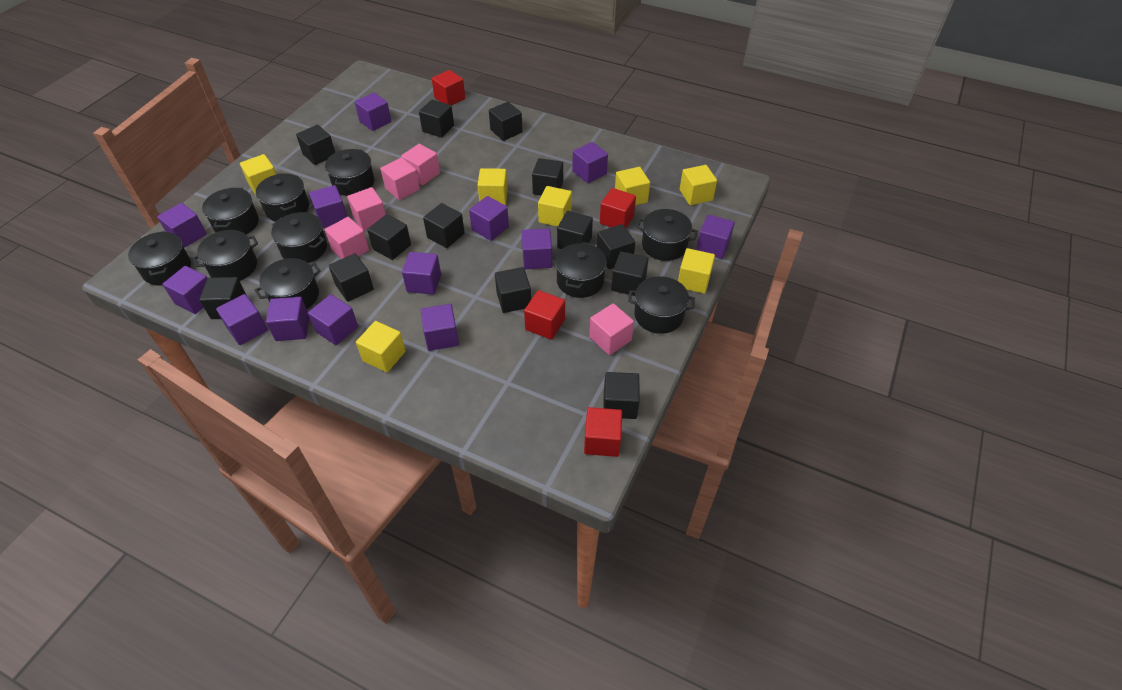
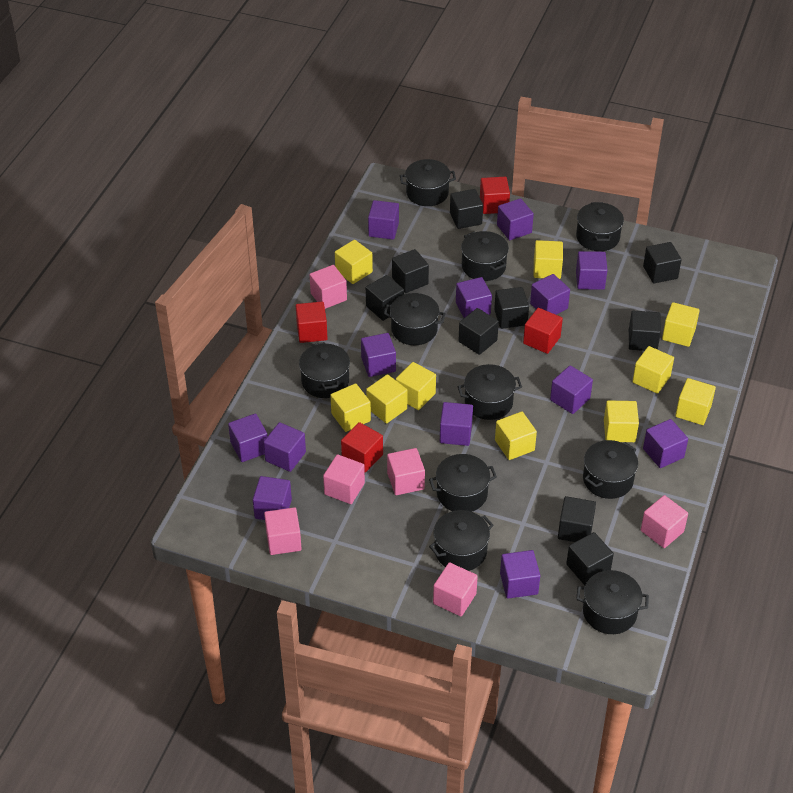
black cube: [199,277,246,319] [296,125,335,165] [329,253,374,302] [367,214,411,260] [419,99,454,138] [423,203,465,248] [489,102,523,141] [495,267,531,313] [532,158,563,195] [557,211,593,249] [597,224,635,269] [603,372,640,419] [611,251,648,296] = 13 -> [366,275,404,321] [392,249,429,293] [450,189,483,229] [458,308,499,355] [494,287,529,329] [558,496,596,542] [566,532,614,585] [629,311,661,351] [643,242,682,283] = 9
pink cube: [325,217,369,259] [347,187,386,231] [380,157,420,200] [401,144,440,185] [589,303,634,355] = 5 -> [264,507,302,555] [310,265,347,309] [323,454,365,504] [387,448,425,495] [433,562,478,616] [641,495,688,548] = 6
yellow cube: [240,154,276,195] [356,321,406,372] [478,168,508,205] [538,186,572,227] [615,167,650,205] [678,248,715,294] [680,165,717,205] = 7 -> [330,383,371,432] [335,240,373,284] [366,374,407,423] [396,362,436,410] [495,412,537,460] [534,240,563,279] [604,400,639,442] [632,346,674,394] [662,302,700,347] [675,378,716,425] = 10

